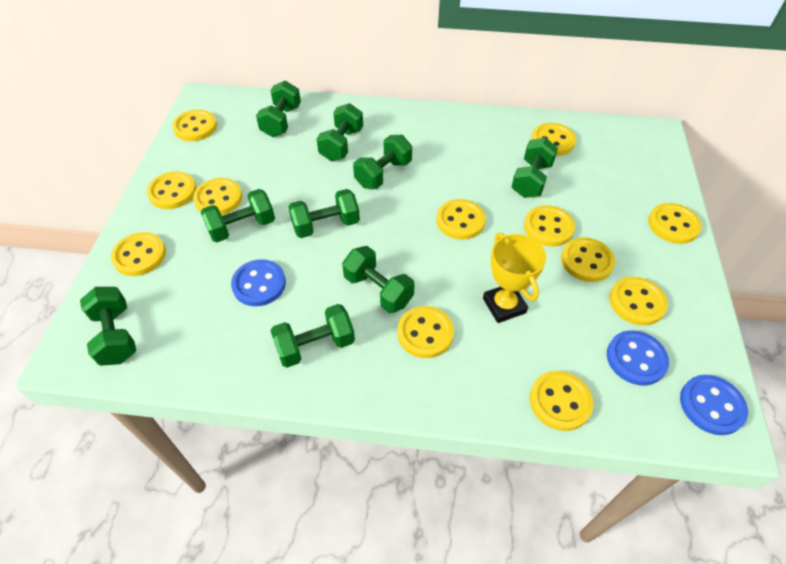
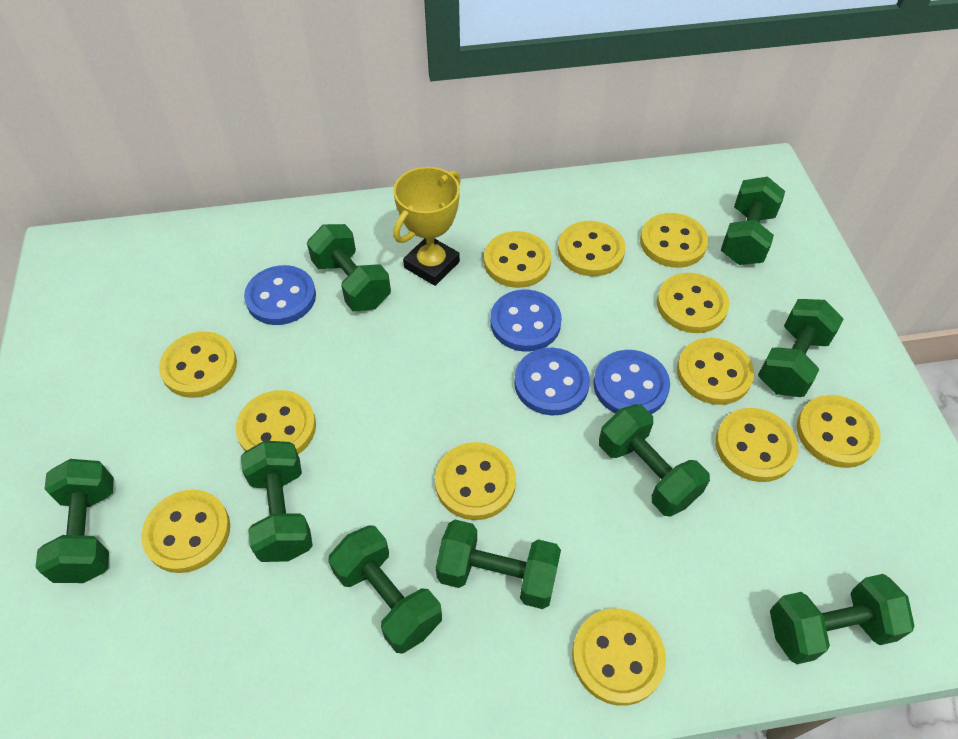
blue button: [231,259,286,306] [607,330,669,385] [680,375,748,435] = 3 -> [244,265,316,325] [490,289,562,352] [514,347,590,416] [593,350,670,414] = 4

